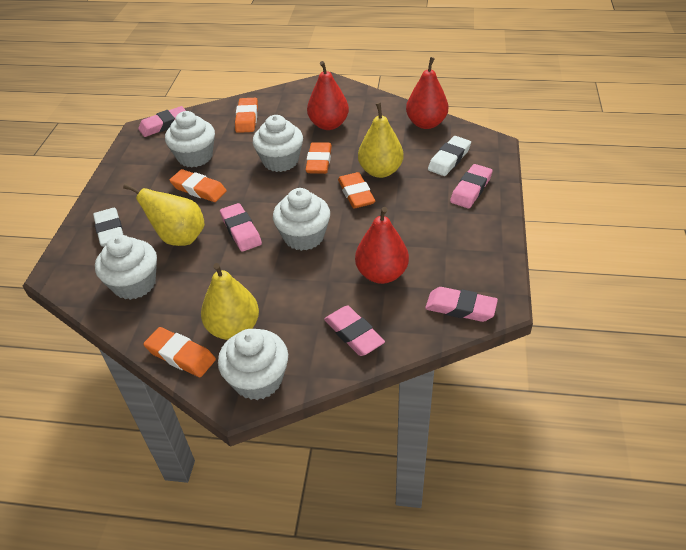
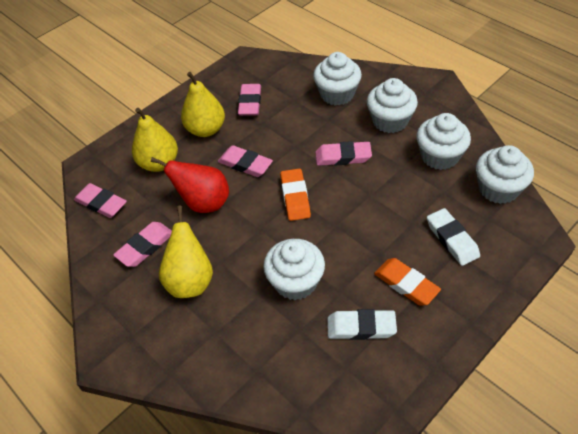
orange eraser: [143,327,216,377] [170,169,227,202] [235,98,258,133] [305,142,332,174] [338,172,375,208] = 5 -> [280,169,311,221] [374,258,441,305] = 2
red pear: [307,61,349,130] [355,207,409,284] [406,57,449,129] = 3 -> [151,157,229,213] = 1

